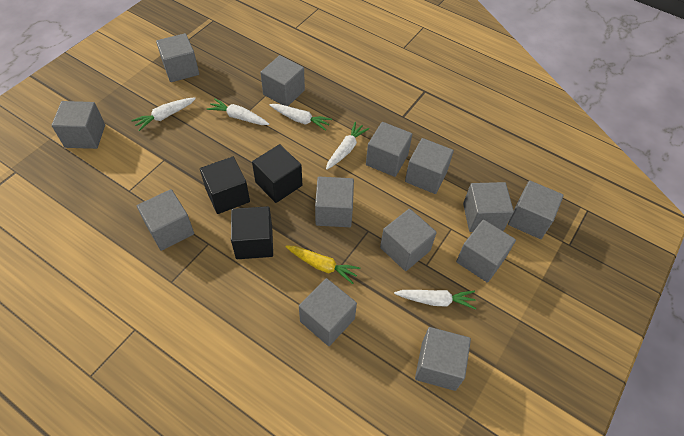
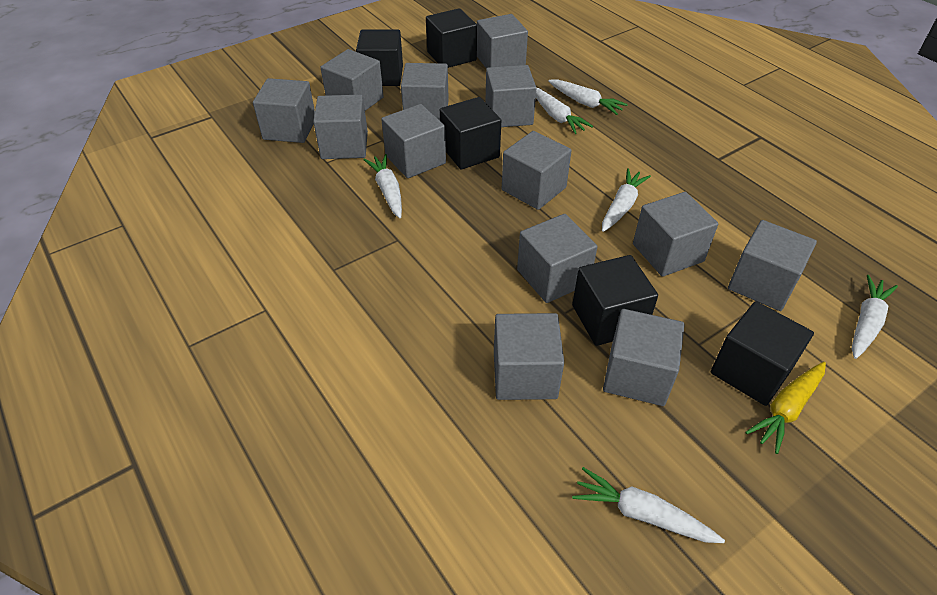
black cube: [200,157,250,214] [231,206,273,259] [252,144,302,203] = 3 -> [356,30,403,86] [426,8,477,68] [440,97,501,170] [572,255,658,346] [711,301,814,406] = 5
white carrot: [131,97,196,131] [207,98,269,125] [269,104,332,131] [326,122,369,170] [394,290,476,310] = 5 -> [363,154,402,218] [536,88,593,134] [548,79,628,115] [572,467,725,543] [602,168,651,232] [852,275,898,359] = 6

